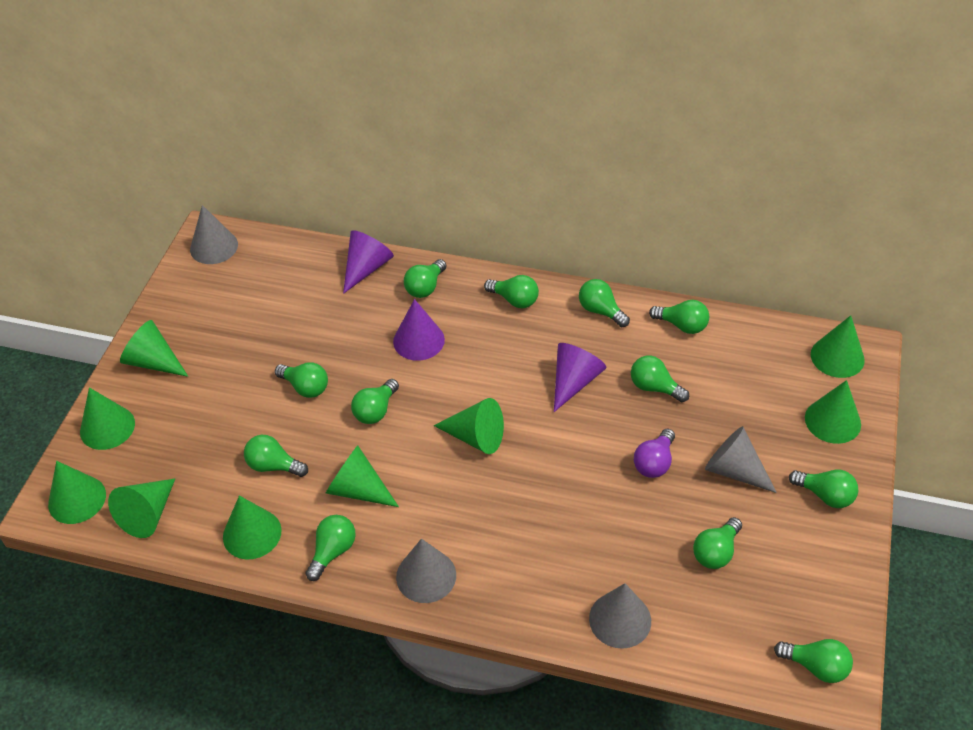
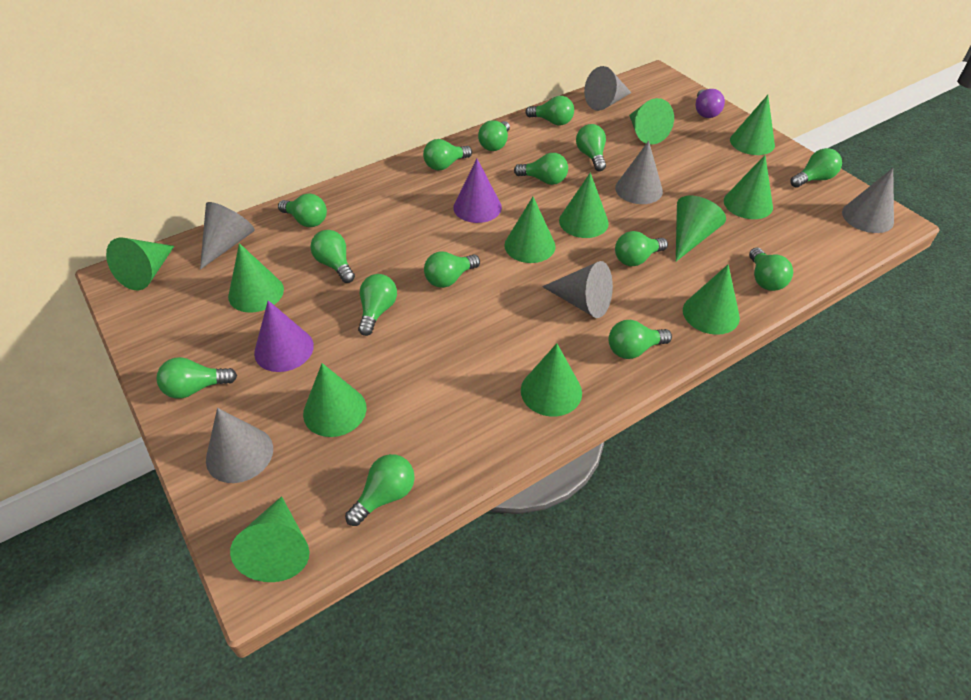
green cone: [48,461,106,524] [80,387,135,450] [108,479,175,538] [120,320,188,377] [223,496,282,560] [326,445,399,507] [434,398,504,454] [805,380,861,444] [811,315,865,378] = 9 -> [106,238,174,290] [228,243,284,313] [230,496,310,582] [303,363,366,437] [504,197,556,263] [521,343,582,417] [559,173,609,238] [629,98,674,145] [676,195,726,261] [683,265,740,335] [724,155,773,219] [730,95,775,155] = 12
green light bulb: [244,435,308,477] [275,362,328,398] [305,515,356,581] [351,379,399,424] [404,259,447,298] [484,275,539,309] [579,279,630,327] [631,356,689,402] [649,300,709,334] [693,517,742,569] [774,639,853,683] [789,470,858,508] = 12 -> [156,357,237,399] [278,194,327,227] [310,230,355,283] [345,454,415,526] [358,274,397,336] [423,139,472,170] [424,252,480,288] [478,120,510,151] [514,153,568,185] [526,96,574,126] [576,124,606,171] [609,320,672,359] [615,231,668,266] [749,248,793,291] [791,148,842,188] = 15
grey cone: [190,205,238,264] [396,539,456,603] [589,583,651,649] [705,426,777,493] = 4 -> [200,202,255,270] [206,408,273,483] [542,261,613,318] [584,66,632,111] [615,141,663,204] [842,168,894,233] = 6
purple cone: [343,230,394,294] [393,299,445,361] [554,343,607,412] = 3 -> [254,300,314,372] [453,159,502,223] = 2

